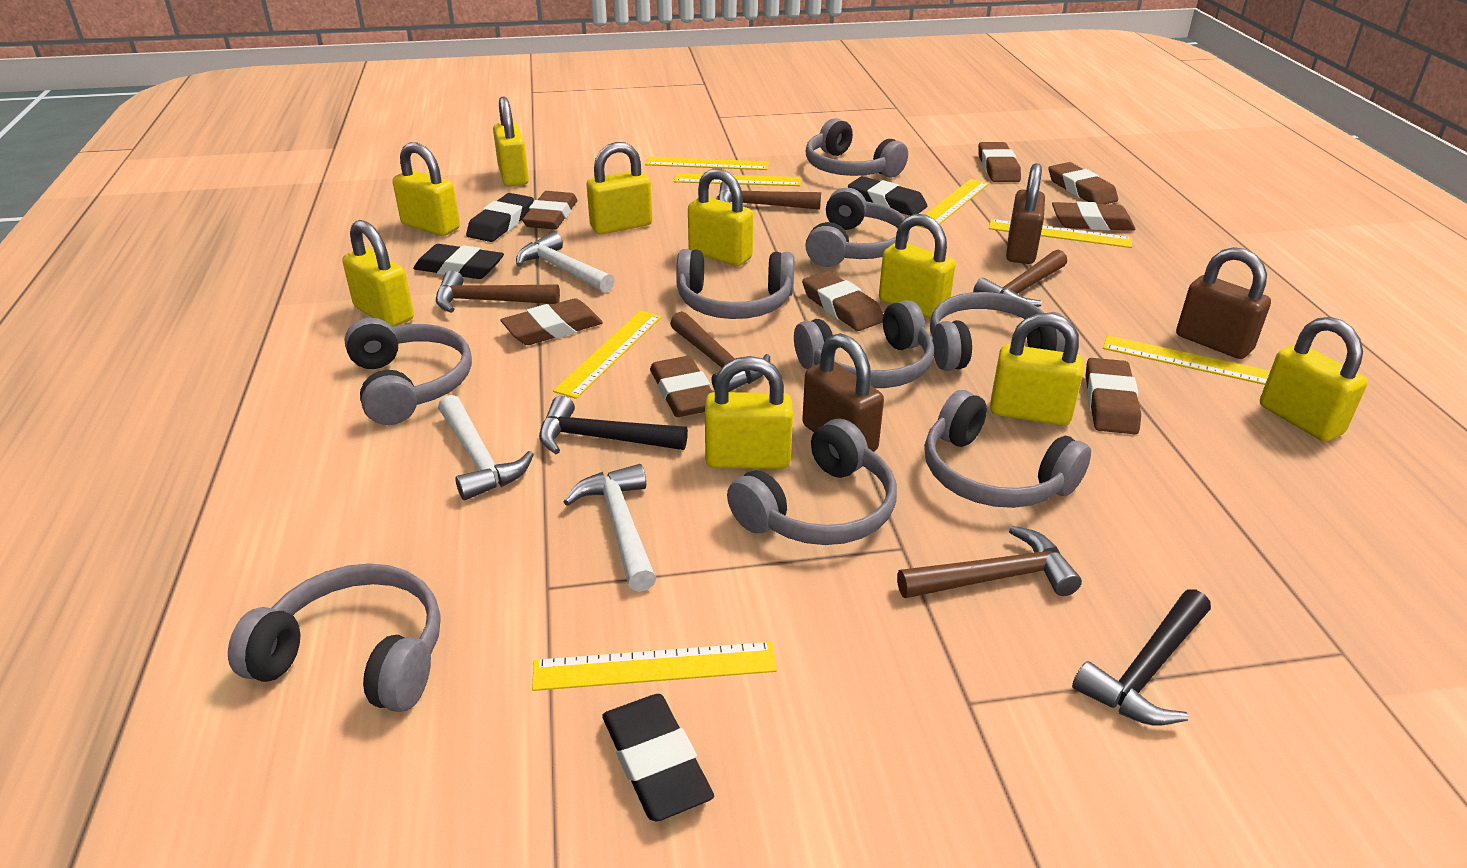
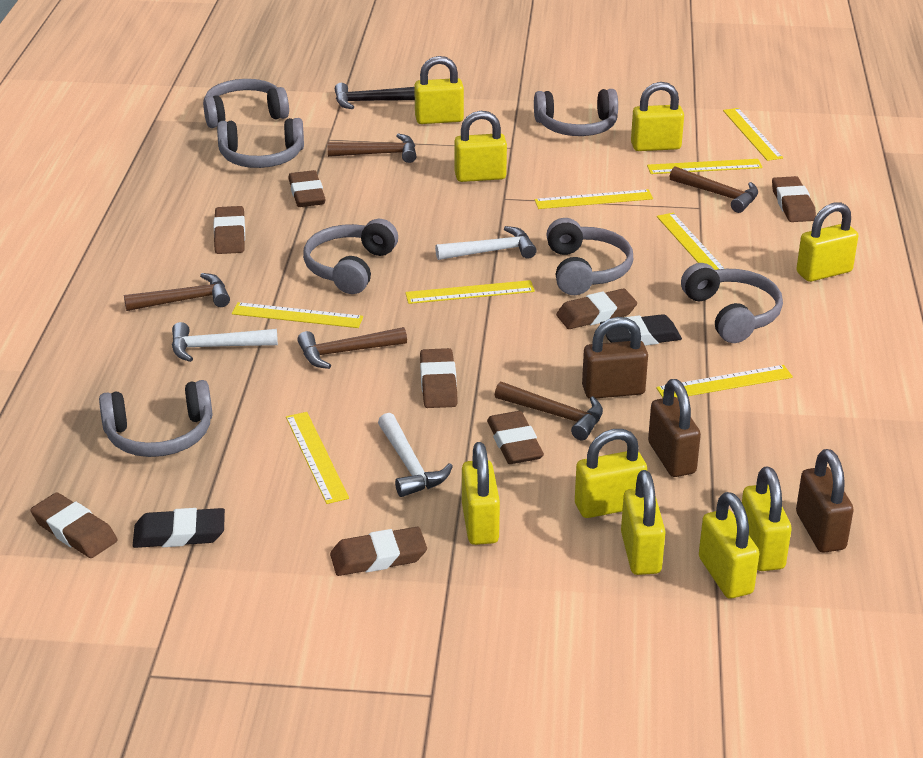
black eraser: [413,244,504,279] [466,193,534,242] [602,694,714,822] [848,176,927,216] = 4 -> [133,508,225,548] [600,314,682,346] = 2
black hammer: [539,396,688,454] [1072,589,1211,725] = 2 -> [335,83,415,109] = 1
grey headphones: [228,563,441,712] [344,317,472,425] [676,249,794,319] [727,419,897,545] [794,300,934,388] [805,118,908,178] [805,188,910,267] [924,390,1091,508] [930,292,1065,371] = 9 -> [99,380,212,457] [203,79,289,128] [217,118,304,168] [303,219,398,294] [534,89,618,136] [546,218,633,295] [681,263,783,343] = 7
yellow ruler: [532,642,777,691] [553,310,662,399] [645,157,769,170] [674,173,801,186] [918,179,989,229] [989,219,1132,248] [1103,335,1270,385] = 7 -> [232,302,363,328] [286,412,349,504] [405,280,535,304] [534,189,653,209] [647,159,763,174] [656,365,793,398] [657,213,725,270] [723,108,783,161] = 8

